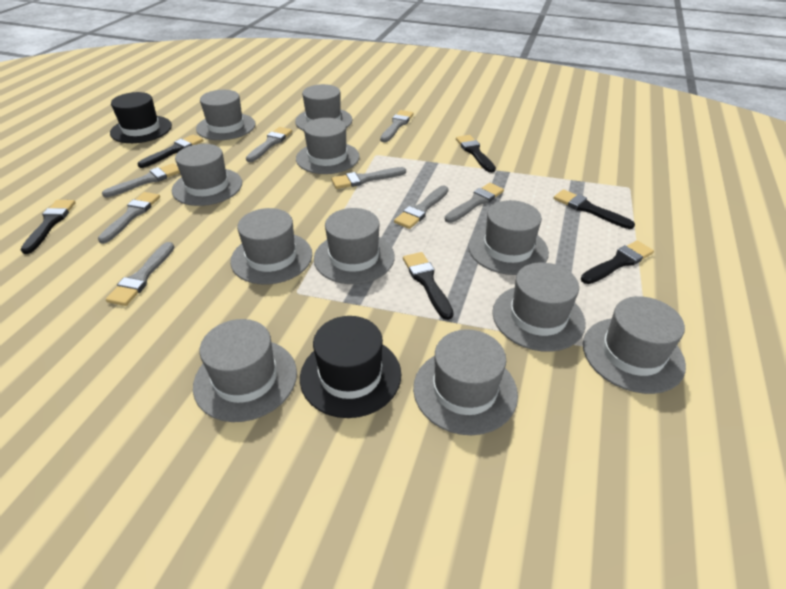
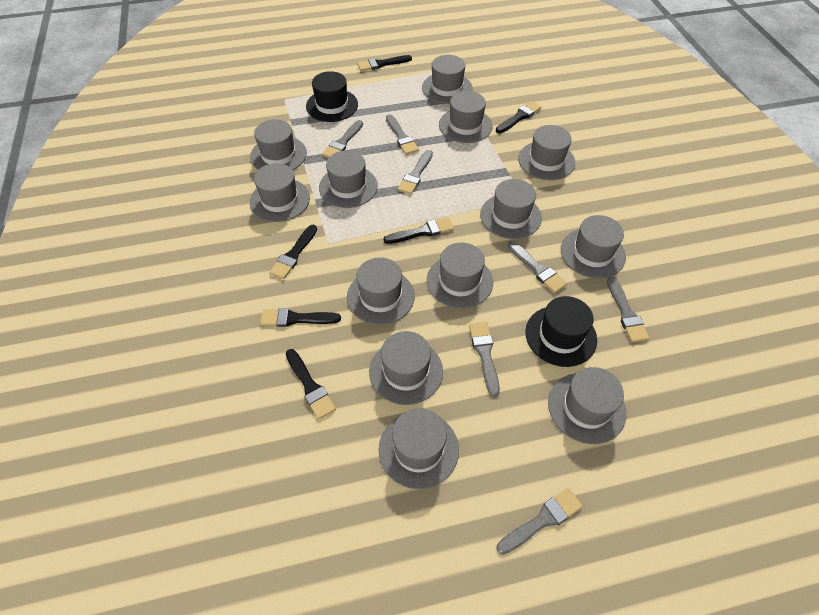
grey brush: [98,192,160,244] [102,163,180,197] [106,242,174,306] [246,127,292,162] [331,167,406,189] [380,110,414,142] [394,186,448,229] [445,183,504,223] = 8 -> [322,120,363,158] [386,114,419,155] [397,150,433,195] [469,322,500,397] [497,488,583,555] [507,241,567,293] [607,277,649,343] = 7
grey hat: [172,144,242,206] [193,319,297,422] [196,90,256,140] [230,208,312,285] [295,84,352,131] [296,118,359,174] [314,208,395,284] [413,329,518,435] [468,200,549,275] [492,262,586,352] [583,296,686,394] = 11 -> [250,119,307,170] [250,163,310,222] [319,150,378,208] [347,257,415,325] [369,331,443,405] [379,408,459,489] [422,55,472,104] [427,243,493,308] [439,91,493,143] [480,179,542,239] [518,125,575,180] [548,367,626,444] [561,215,626,278] = 13

